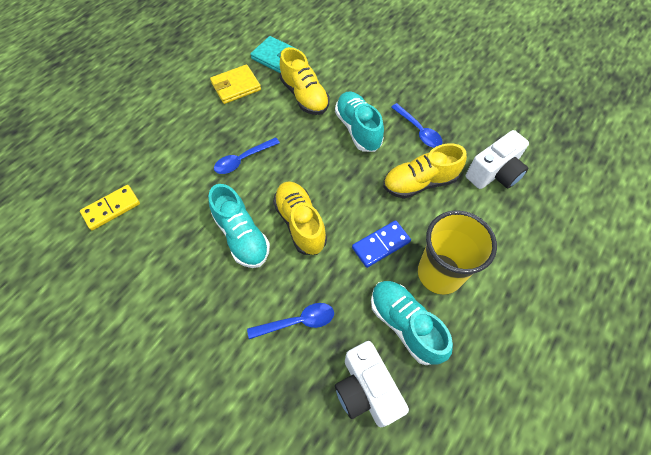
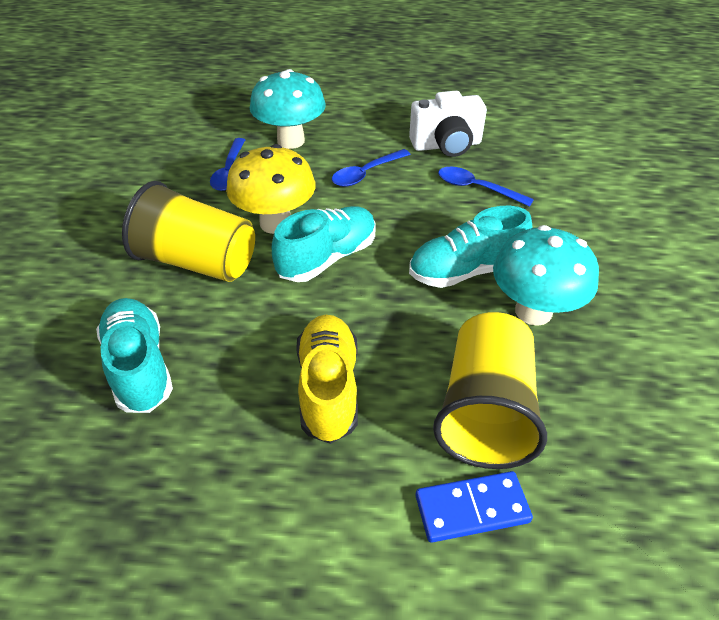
turquoise mushroom: none = 0 -> [250,69,326,149] [493,225,599,326] = 2
turquoise wallet: [250,36,299,73] = 1 -> none = 0
white camera: [335,341,409,427] [466,130,529,189] = 2 -> [409,91,487,157] = 1
yellow cup: [418,210,497,295] = 1 -> [122,181,255,282] [433,312,547,469] = 2
yellow domino: [80,185,140,230] = 1 -> none = 0
yellow mushroom: none = 0 -> [226,144,315,234] = 1
yellow shoe: [273,181,327,255] [280,47,329,115] [383,144,467,199] = 3 -> [296,315,358,444] = 1
yellow wallet: [210,64,261,104] = 1 -> none = 0

